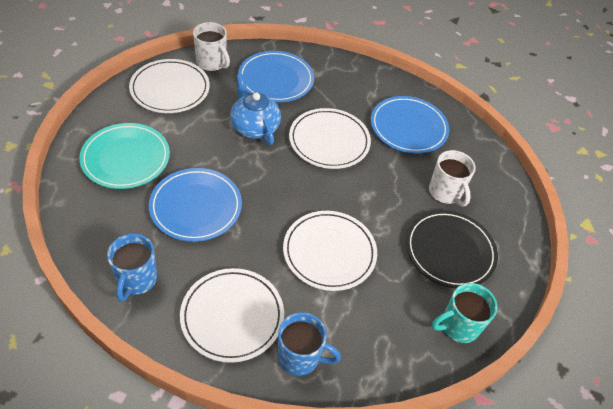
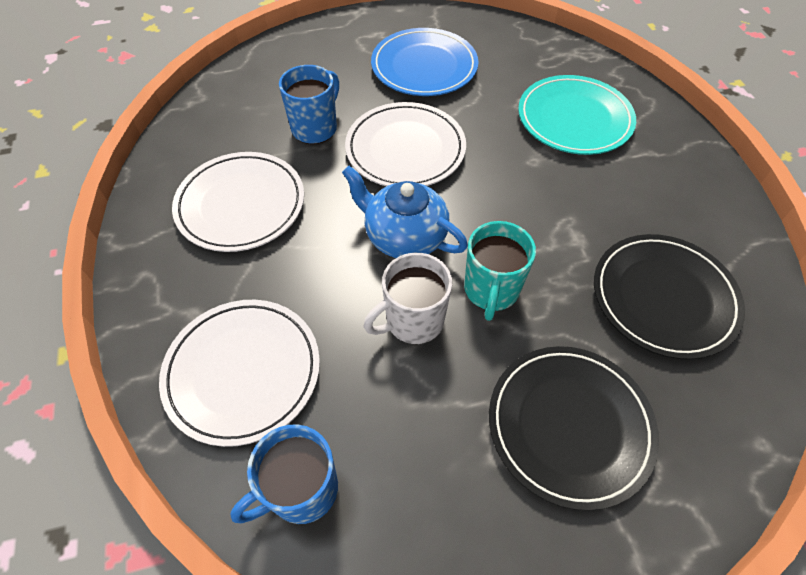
black plate: [406,210,498,288] = 1 -> [489,346,659,511] [594,234,745,359] = 2
blue plate: [149,168,242,242] [238,51,314,102] [371,96,449,154] = 3 -> [371,28,479,96] = 1
white mug: [193,22,230,71] [429,150,475,207] = 2 -> [363,253,452,344] = 1
white plate: [129,59,210,113] [180,268,284,363] [283,211,377,291] [289,108,371,169] = 4 -> [159,300,320,447] [172,152,304,252] [345,102,466,186] = 3

